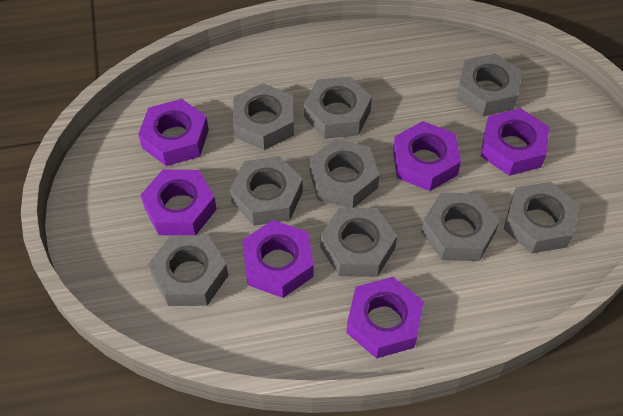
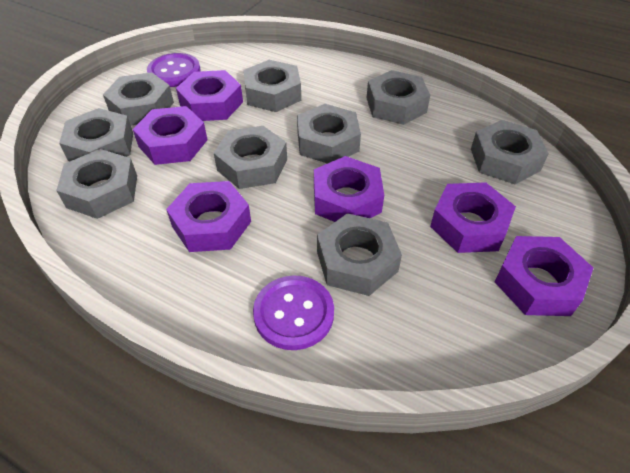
purple button: none = 0 -> [147,53,201,87] [253,275,334,350] = 2

